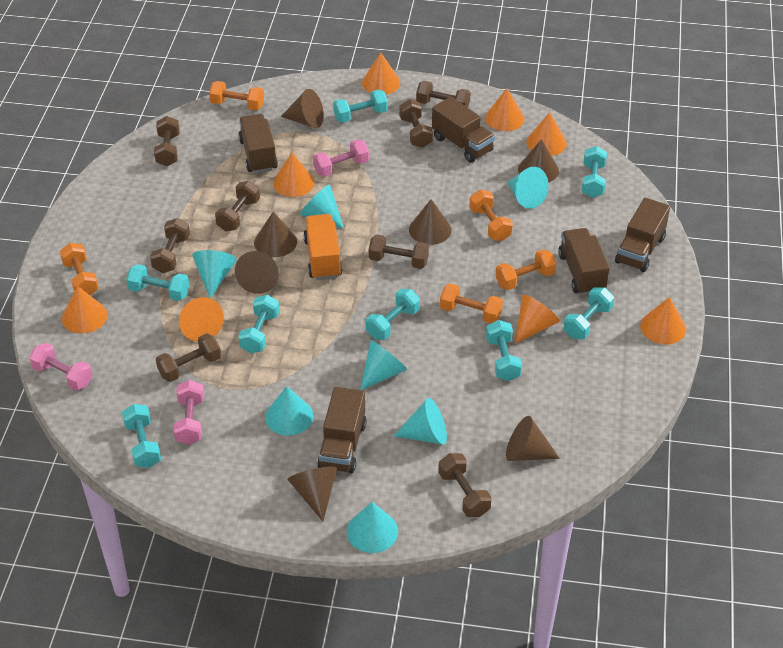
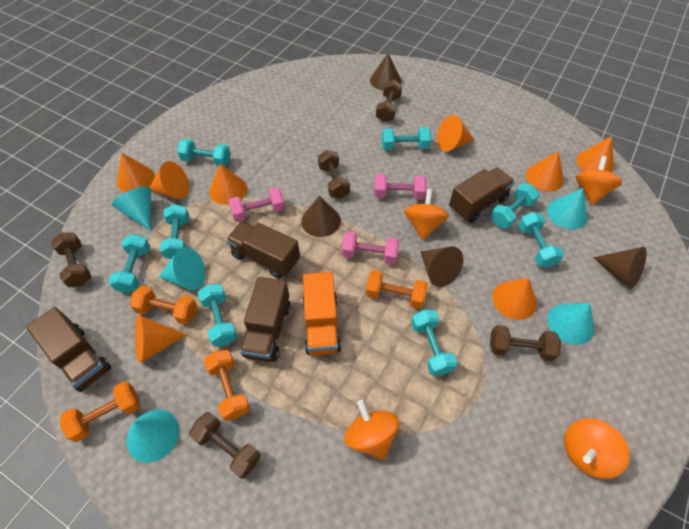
brown cone: [235,251,279,294] [254,212,297,257] [281,89,324,128] [287,467,337,521] [409,199,452,245] [506,416,560,461] [518,139,559,182] = 7 -> [301,196,341,237] [370,53,401,91] [420,246,463,287] [593,247,647,289] = 4
brown dumbbell: [150,218,190,273] [154,116,180,166] [156,333,221,382] [215,181,260,231] [369,234,429,269] [399,99,433,148] [416,81,471,108] [438,453,492,517] = 8 -> [51,232,91,287] [189,412,261,479] [318,150,350,199] [376,80,402,122] [490,325,561,361] = 5
brown truck: [238,114,278,173] [317,387,367,473] [432,97,495,162] [558,228,610,295] [615,198,670,272] = 5 -> [26,307,111,392] [226,221,300,279] [240,277,291,362] [449,168,515,223] = 4
orange dumbbell: [60,243,99,295] [209,81,264,110] [440,283,503,324] [469,190,513,241] [495,249,556,290] = 5 -> [60,381,140,442] [130,286,197,325] [204,350,250,421] [366,270,428,309] = 4
orange spinning top: none = 0 -> [345,400,399,460] [404,189,449,240] [564,418,630,479] [576,156,622,205] = 4
turquoise cone: [192,250,237,298] [265,386,313,436] [300,184,344,229] [347,502,398,553] [360,340,407,390] [394,398,447,445] [507,167,549,209] = 7 -> [112,187,151,231] [126,409,179,463] [159,247,205,290] [547,188,587,229] [548,303,594,345] = 5

